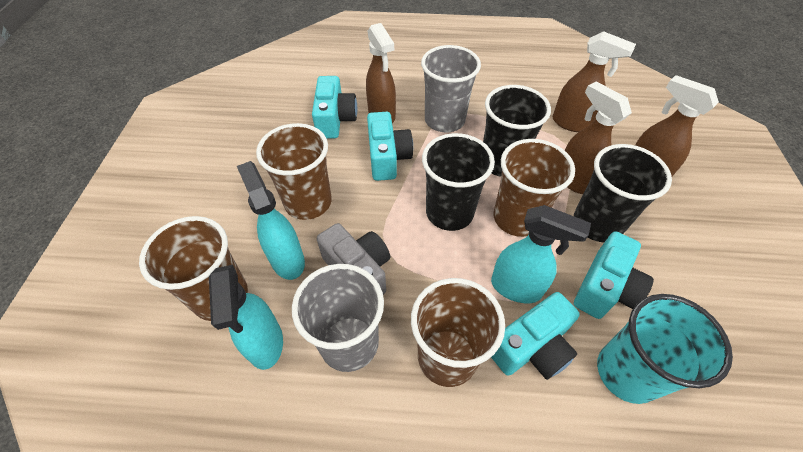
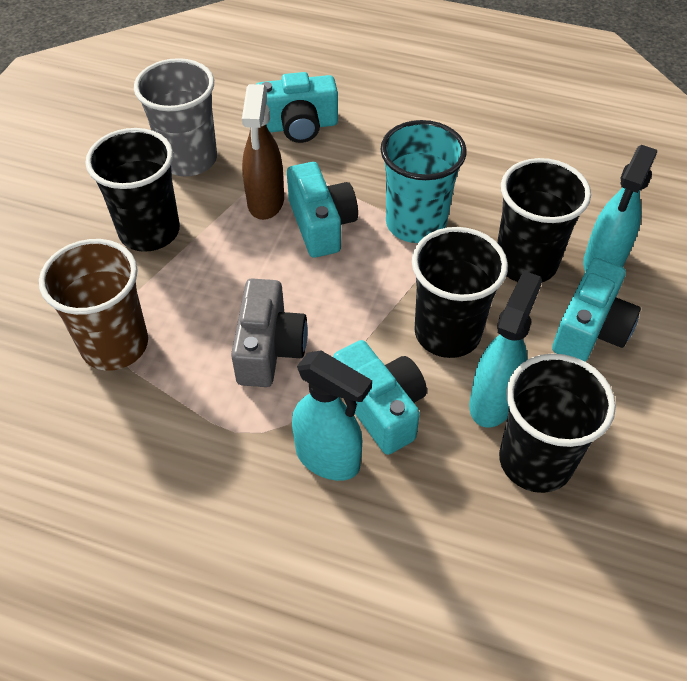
black cup: [422,133,495,231] [483,85,551,176] [574,144,672,242] = 3 -> [85,128,180,252] [412,227,508,358] [497,158,591,282] [499,354,616,493] = 4
brown cup: [139,216,248,321] [256,123,332,220] [411,278,505,387] [493,139,575,237] = 4 -> [39,239,148,371] = 1
brown spray bottle: [366,23,396,123] [553,31,636,132] [565,81,632,194] [635,75,719,176] = 4 -> [242,84,284,220] = 1
grey cup: [292,264,384,372] [421,45,481,132] = 2 -> [134,58,217,176] = 1

